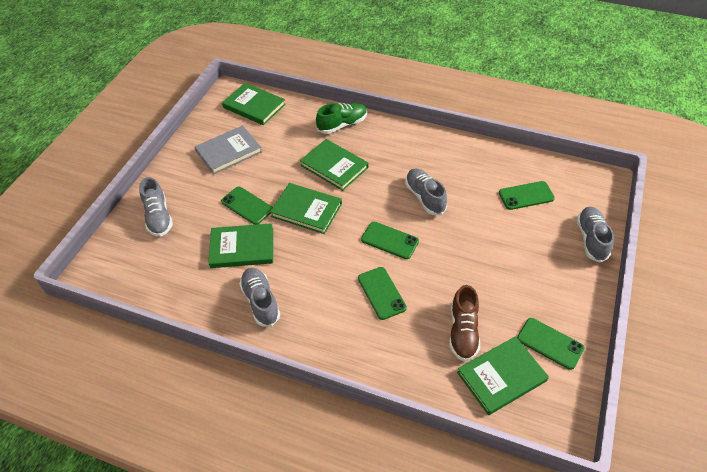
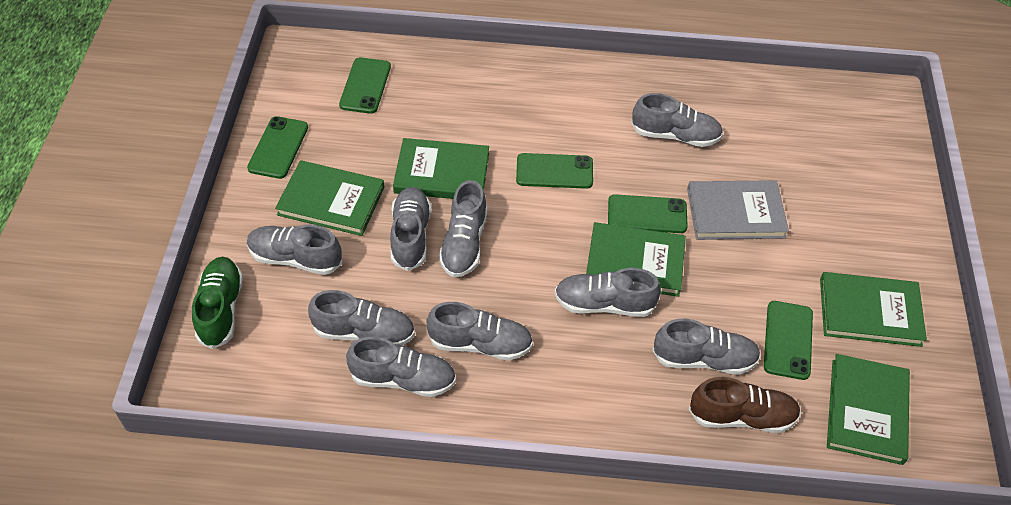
grey shoe: [139,177,173,237] [239,268,280,327] [405,168,447,215] [577,207,614,263] = 4 -> [247,225,342,275] [308,290,415,345] [346,337,456,397] [390,187,431,271] [427,302,533,361] [439,180,487,278] [555,268,661,317] [631,93,723,147] [652,318,761,375] = 9

